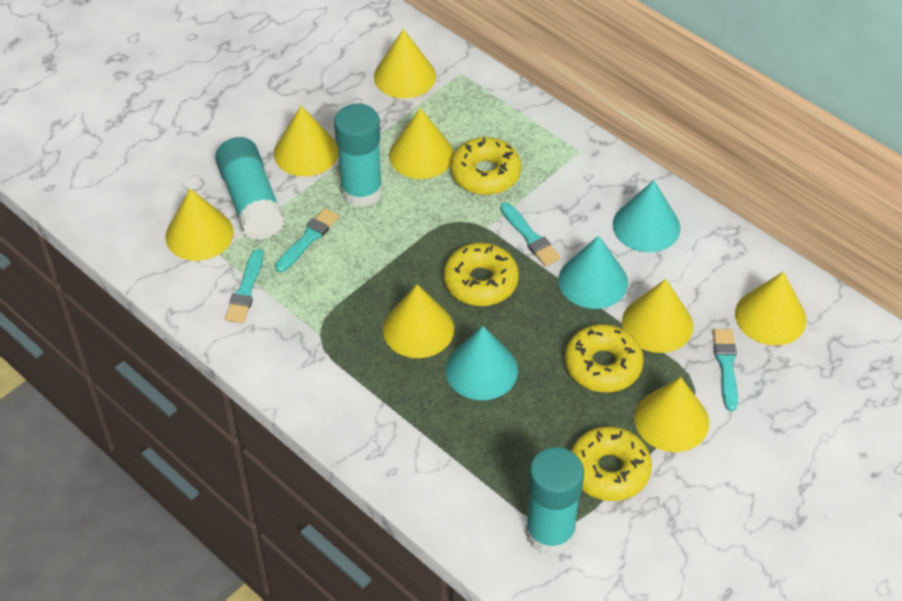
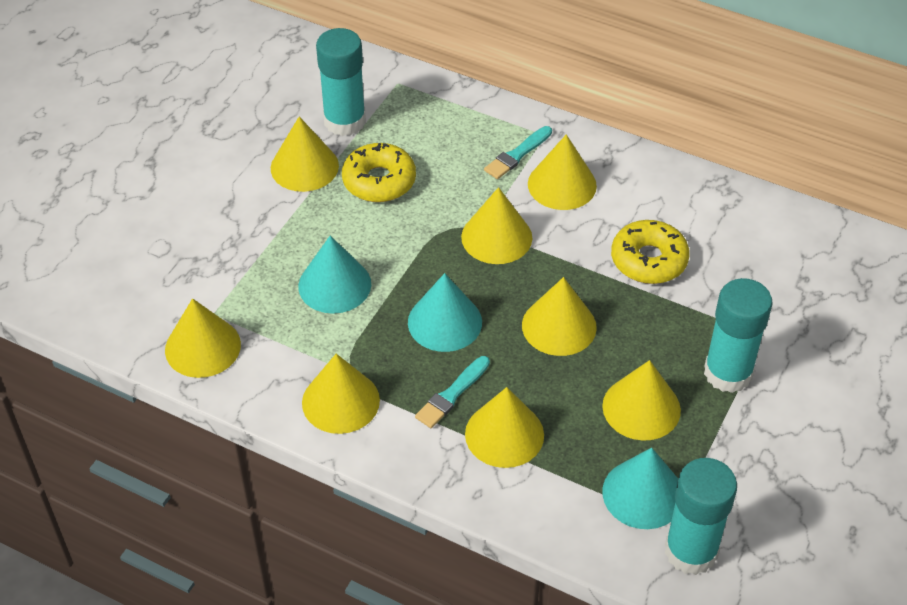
turquoise brush: [225,249,264,323] [275,208,339,272] [500,202,561,266] [713,329,738,411] = 4 -> [415,356,490,428] [484,126,552,179] = 2
yellow donut: [443,243,519,306] [451,137,521,195] [565,324,644,392] [571,426,652,501] = 4 -> [342,143,416,202] [611,220,690,284] = 2

